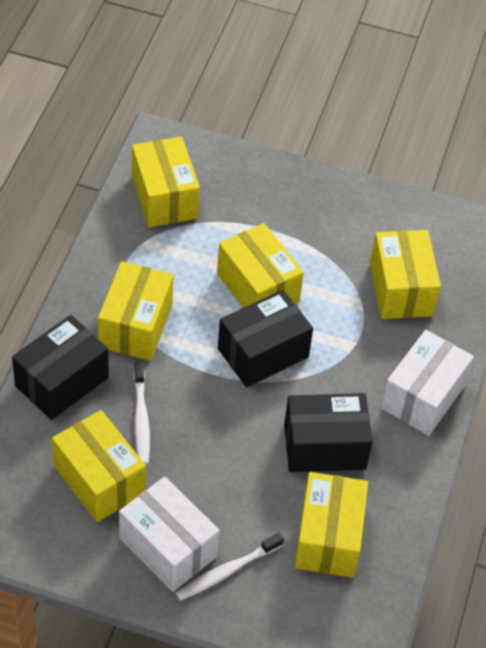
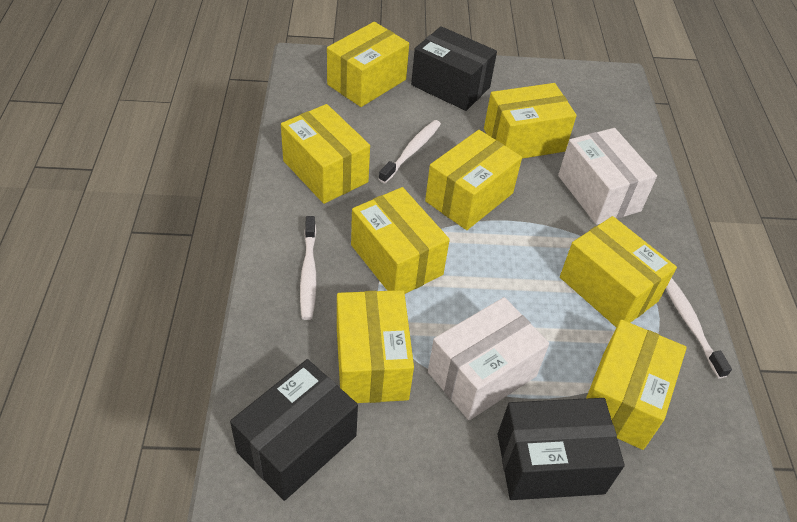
white toothbrush: [134,361,150,465] [175,533,284,601] = 2 -> [300,216,316,320] [379,120,441,183] [666,278,732,378] = 3
yellow box: [52,410,146,522] [98,261,173,361] [132,137,200,227] [217,223,304,308] [295,472,368,578] [370,230,441,319] = 6 -> [281,104,370,204] [327,22,409,107] [337,290,414,403] [351,187,450,294] [425,130,522,230] [484,83,577,159] [560,216,677,327] [586,319,687,450] = 8

